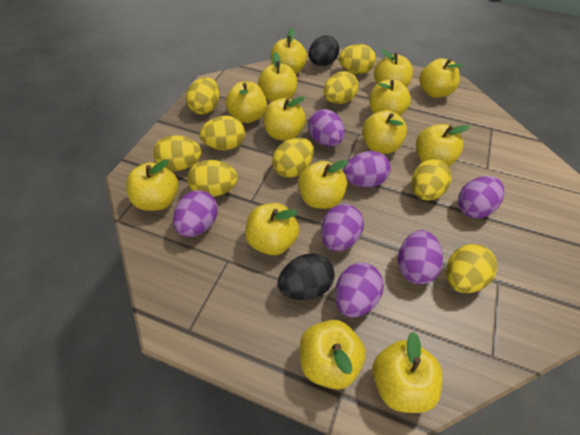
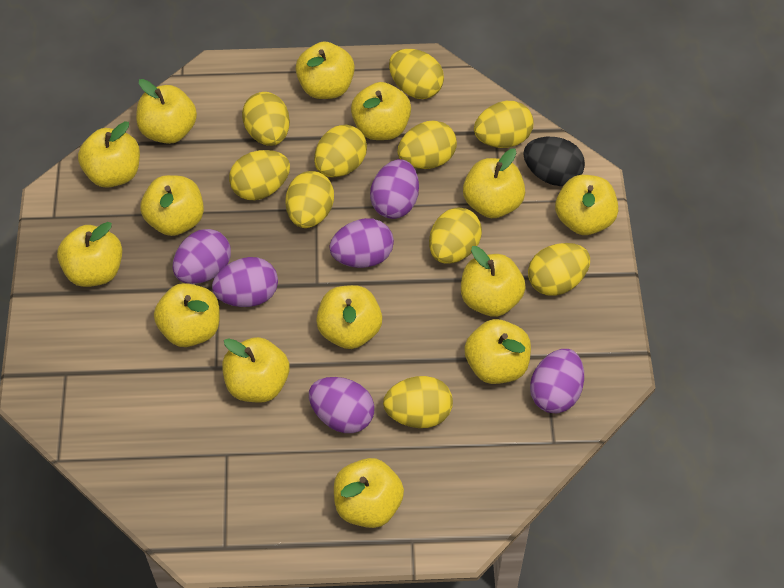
black egg: [278,253,335,300] [309,35,339,66] = 2 -> [523,137,585,186] = 1
purple egg: [173,190,218,237] [308,109,345,146] [321,204,364,252] [335,263,384,318] [343,151,391,188] [398,230,443,284] [458,176,504,219] = 7 -> [173,229,231,284] [212,257,278,307] [309,377,375,433] [329,218,394,268] [370,159,419,219] [530,349,584,413] = 6
yellow egg: [153,135,202,171] [186,77,219,115] [187,160,238,197] [200,116,245,150] [272,138,314,178] [323,71,359,104] [339,44,376,74] [412,159,452,201] [446,244,497,293] = 9 -> [229,150,290,200] [242,92,290,146] [285,171,334,228] [314,124,367,178] [383,376,453,428] [389,49,444,99] [398,121,457,169] [429,207,482,264] [474,101,533,148] [528,243,590,296] = 10

